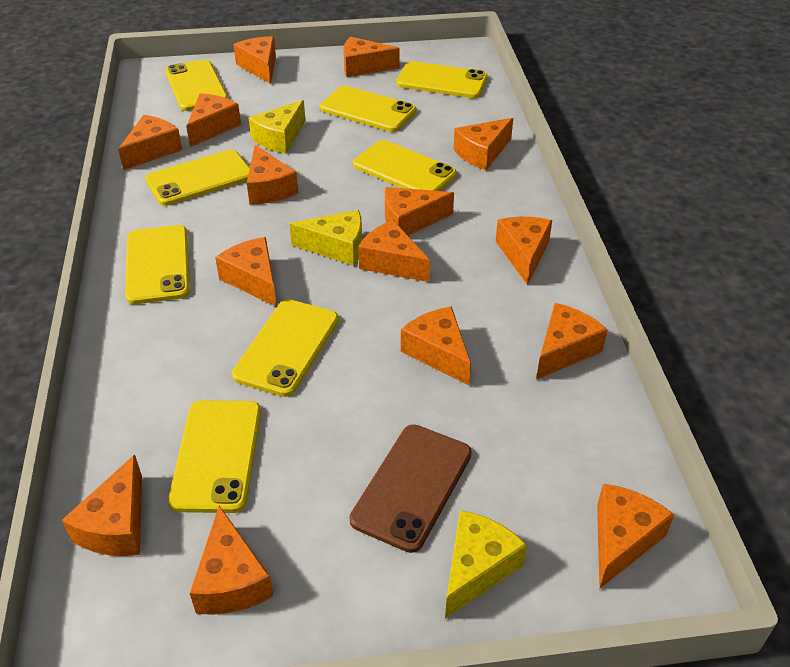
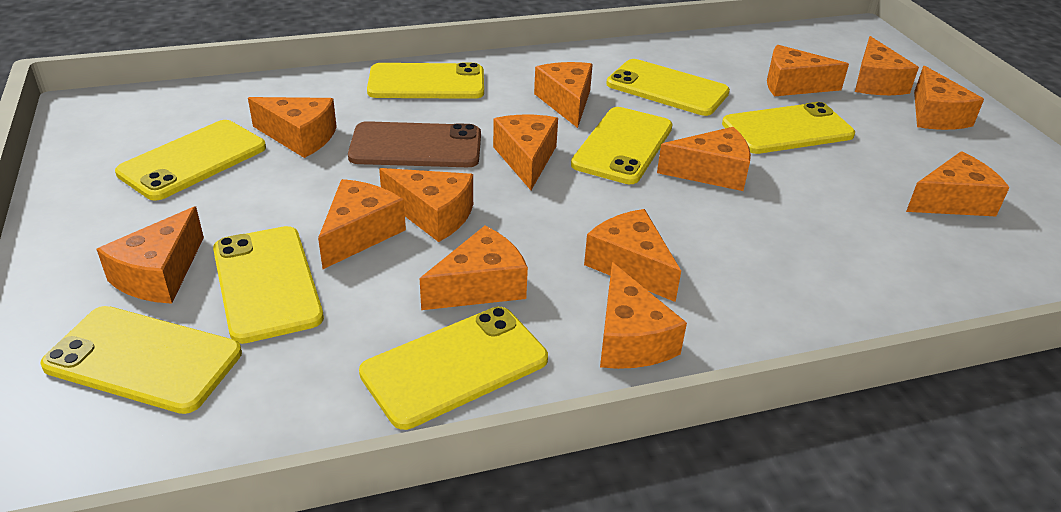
orange cheese: [62,455,142,556] [118,115,182,170] [186,93,241,147] [190,506,274,615] [215,237,277,307] [233,36,276,84] [247,145,298,204] [343,37,400,77] [358,220,430,282] [385,187,454,235] [401,307,471,386] [453,118,513,170] [496,217,552,285] [536,303,608,380] [597,484,674,589] = 15 -> [96,206,204,304] [248,97,337,158] [318,179,406,269] [379,168,473,242] [420,226,528,310] [493,115,558,190] [534,62,593,128] [584,209,681,302] [600,262,687,369] [657,127,751,191] [767,45,849,96] [855,36,919,95] [906,151,1010,216] [914,66,984,130] = 14
yellow cheese: [249,100,305,154] [289,210,362,266] [445,510,527,619] = 3 -> none = 0

